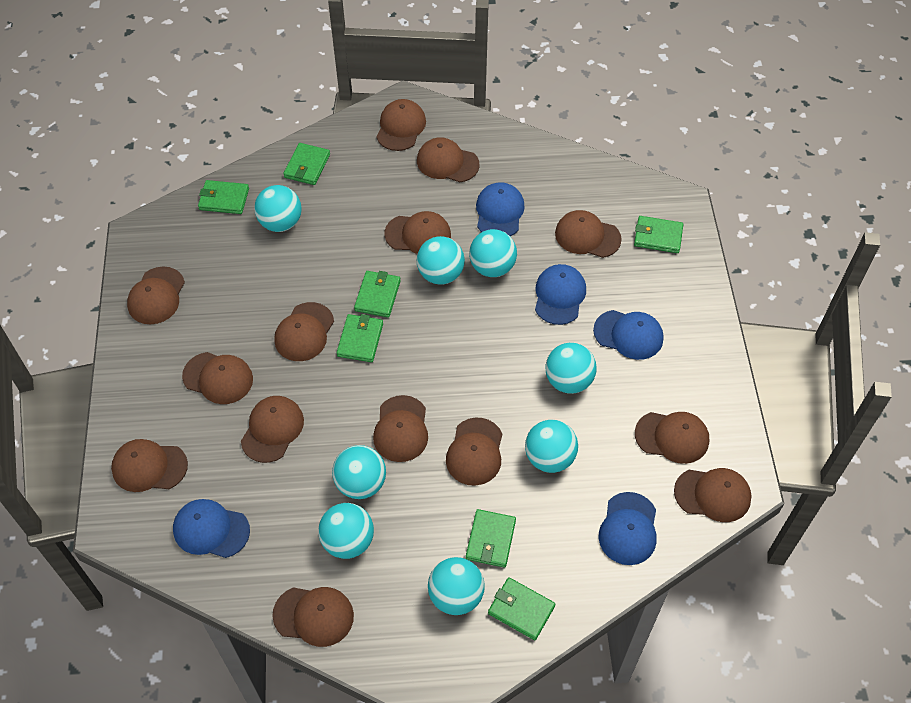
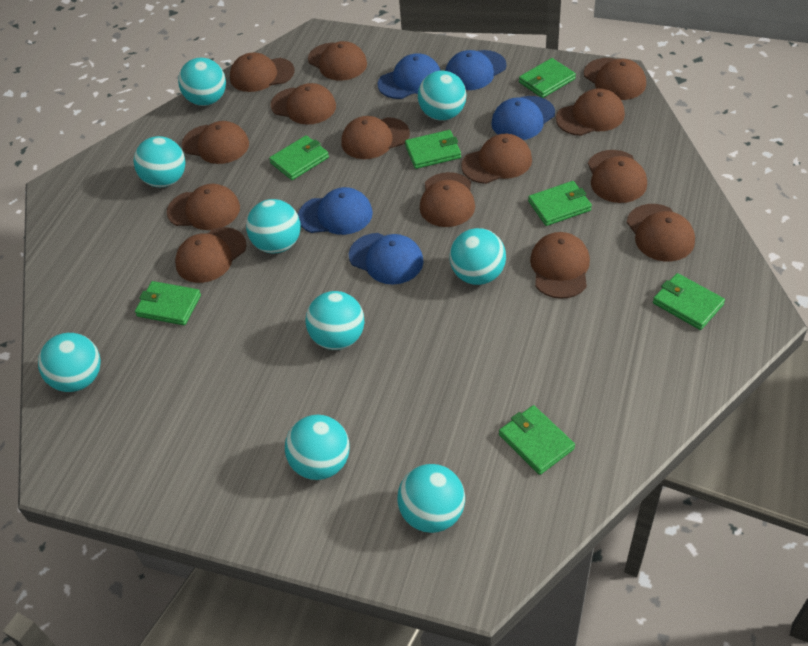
turquoise ball: [254,185,302,232] [318,503,374,559] [332,445,386,499] [417,236,465,285] [428,557,485,615] [469,229,517,277] [525,420,578,473] [545,343,597,394] = 8 -> [38,333,101,392] [133,136,186,187] [178,58,226,106] [246,199,301,253] [285,415,350,480] [306,291,365,350] [397,464,465,533] [418,71,466,121] [449,228,506,285] = 9

